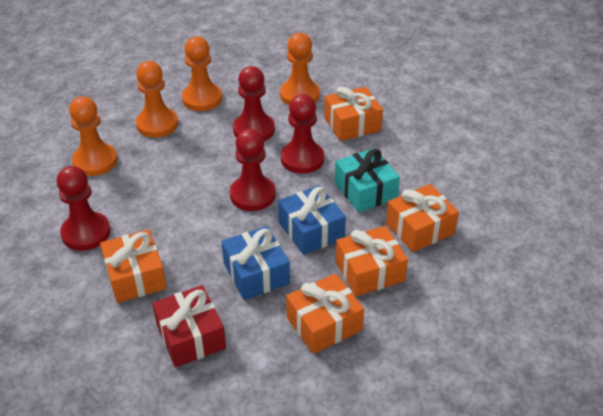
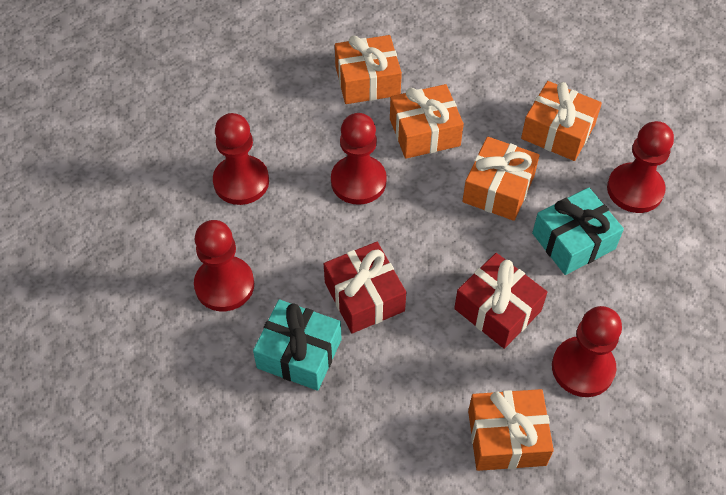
blue gift: [221,226,290,300] [278,185,346,255] = 2 -> none = 0
orange pawn: [69,96,118,176] [136,61,178,138] [182,36,222,111] [280,33,320,105] = 4 -> none = 0
red gift: [152,285,226,367] = 1 -> [324,242,406,333] [454,253,547,349] = 2
red pawn: [57,166,111,251] [230,129,276,211] [233,66,275,141] [281,94,324,174] = 4 -> [194,220,254,311] [213,113,269,205] [331,113,387,205] [552,306,622,397] [607,121,674,213] = 5
turquoise gift: [335,148,400,213] = 1 -> [253,299,341,391] [532,188,624,275] = 2

